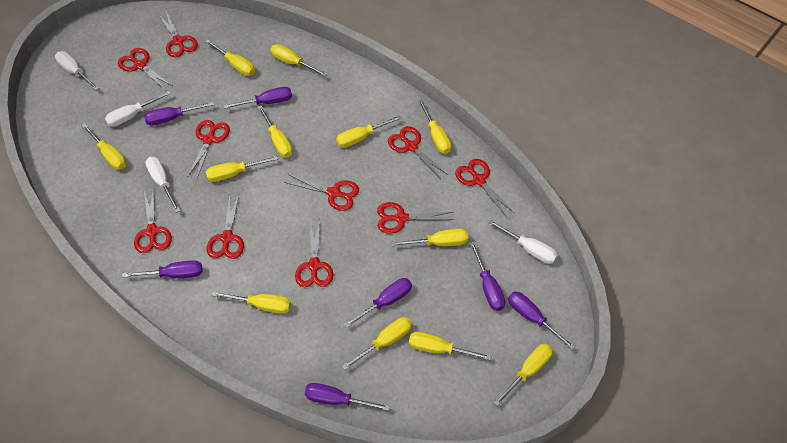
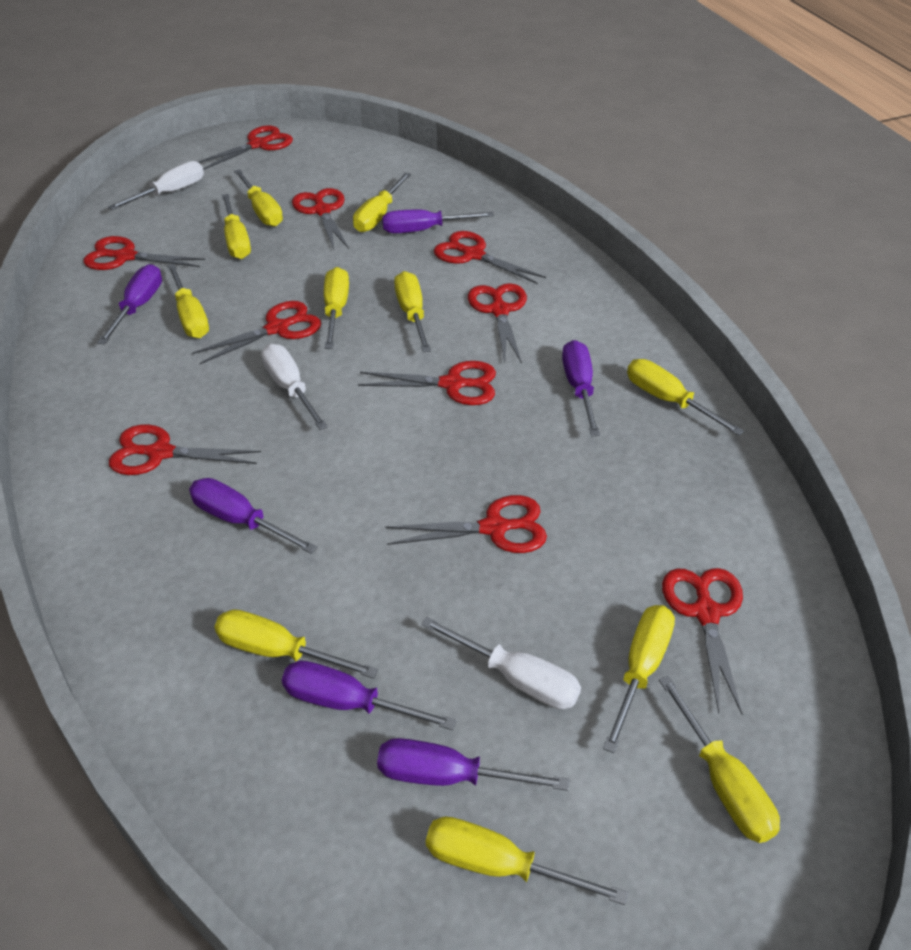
purple screwdriver: [122,260,203,278] [144,102,215,125] [223,87,292,109] [305,383,390,411] [344,278,412,328] [470,242,505,311] [508,292,575,350] = 7 -> [97,264,162,345] [189,478,317,554] [282,661,457,730] [377,738,569,791] [382,209,494,233] [562,340,600,436] = 6
white screwdriver: [55,51,99,90] [105,91,171,127] [145,157,180,213] [488,220,558,264] = 4 -> [108,161,204,210] [261,344,328,430] [421,617,581,709] = 3
yellow screwdriver: [82,124,126,170] [205,39,255,76] [206,156,278,182] [211,291,291,314] [258,105,293,157] [270,44,327,77] [336,115,402,148] [342,317,412,370] [391,229,468,246] [409,332,492,360] [418,99,451,154] [493,344,553,406] = 12 -> [167,264,209,338] [215,609,378,679] [222,194,251,259] [234,169,283,227] [324,267,349,349] [353,173,411,232] [394,271,431,353] [426,817,628,905] [603,605,675,753] [627,359,744,436] [659,676,780,843] = 11

